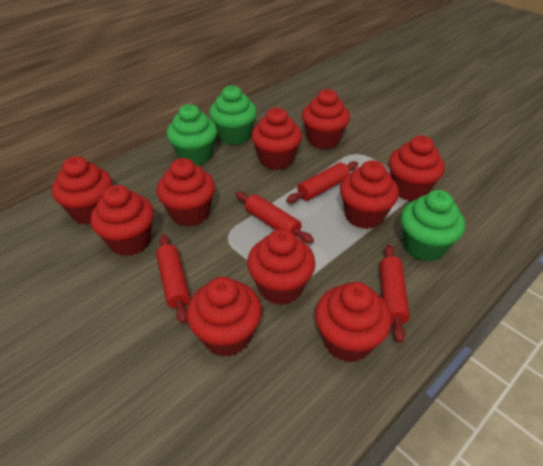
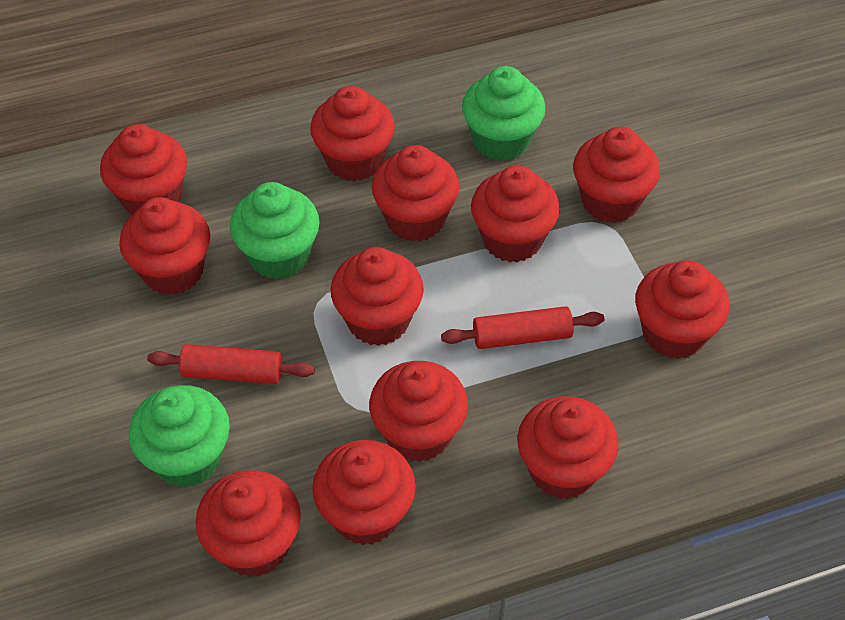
red cupcake: [52,156,112,225] [90,185,154,256] [156,158,215,226] [187,277,262,357] [247,229,316,305] [251,108,302,170] [302,89,350,149] [315,282,391,362] [340,160,399,229] [389,135,445,201] = 10 -> [100,124,187,215] [119,197,210,295] [195,470,301,577] [310,86,395,181] [312,440,416,545] [331,247,424,346] [369,361,468,462] [372,145,459,242] [471,165,560,263] [517,396,619,499] [573,127,660,223] [635,260,730,359] = 12
red rolling pin: [156,234,190,323] [235,191,314,243] [286,161,358,203] [380,244,410,343] = 4 -> [147,344,315,384] [441,306,604,349] = 2

